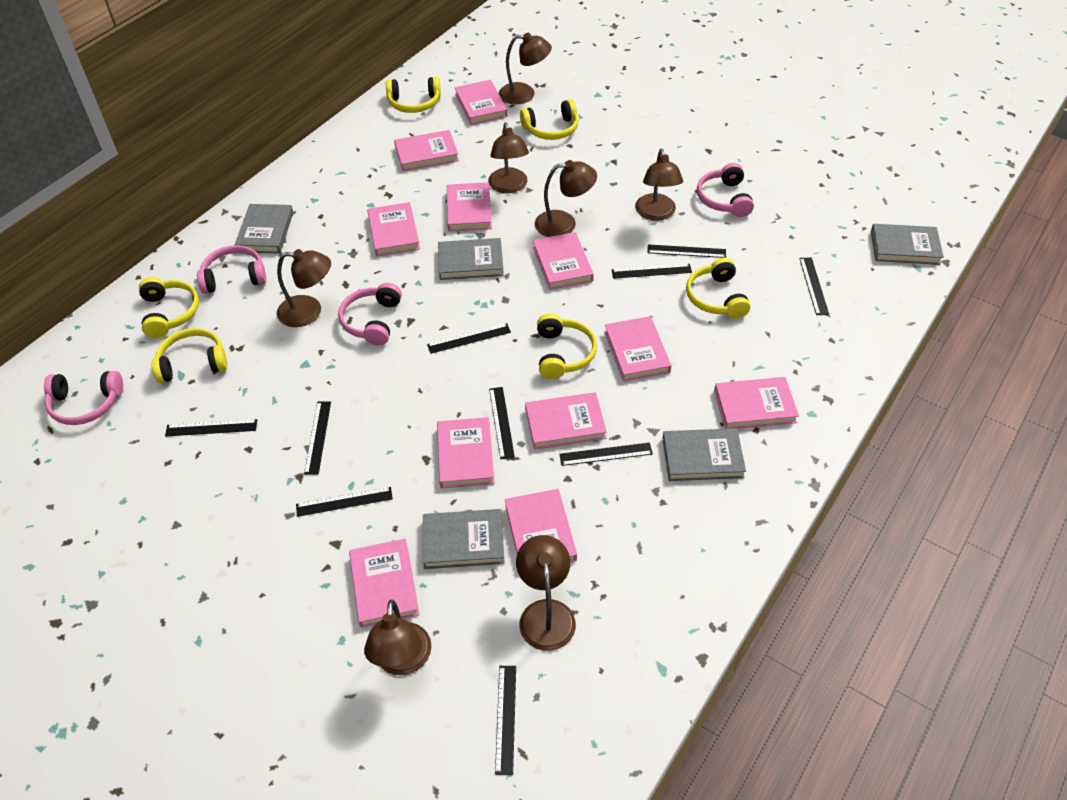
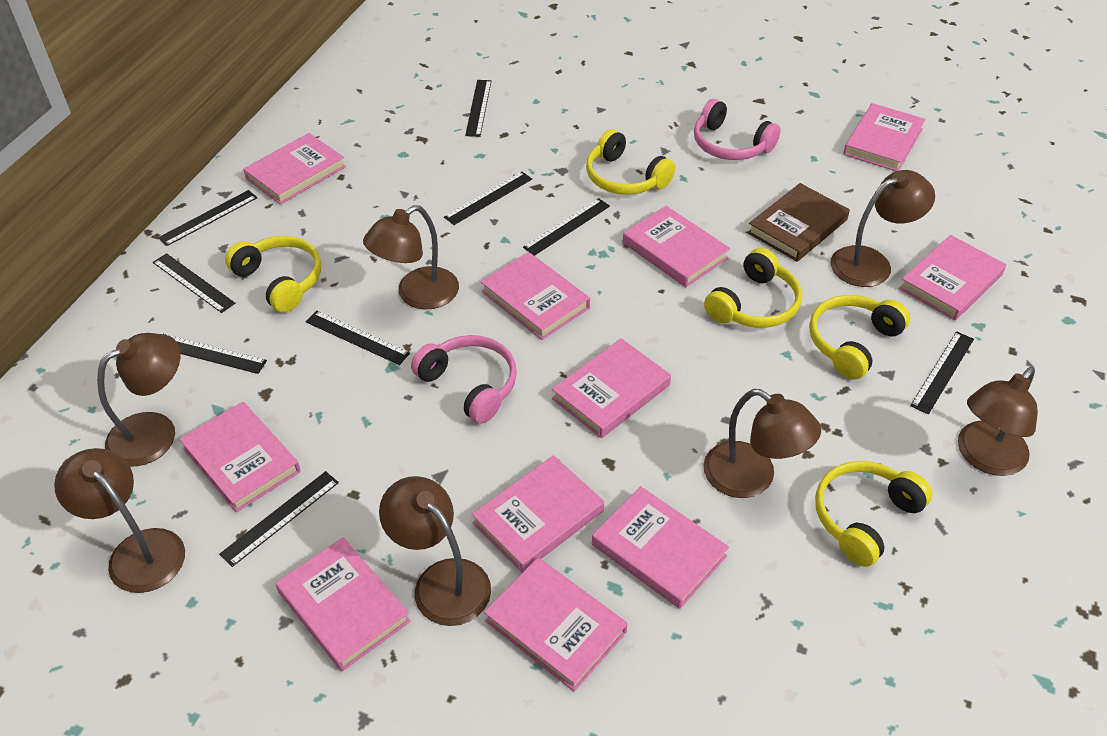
black ruler: [165,419,257,437] [296,487,393,517] [304,401,331,475] [427,323,511,354] [489,387,515,459] [495,666,516,775] [559,443,653,466] [612,264,692,279] [647,244,726,258] [799,257,829,315] = 10 -> [153,253,235,313] [158,190,258,246] [164,334,267,374] [219,471,339,567] [306,311,410,365] [444,172,532,225] [465,80,491,137] [523,198,610,256] [910,331,974,414] = 9
brown book: none = 0 -> [748,183,850,262] = 1
grey book: [235,204,293,254] [423,509,505,569] [438,238,504,280] [662,428,746,481] [871,224,944,265] = 5 -> none = 0
pink headphones: [44,371,123,425] [197,245,266,294] [338,283,402,345] [697,163,754,217] = 4 -> [411,335,517,424] [694,99,781,160] = 2
yellow headphones: [139,277,199,338] [151,328,227,383] [386,77,441,113] [520,99,578,140] [537,313,597,379] [686,258,751,319] = 6 -> [225,236,321,313] [586,129,675,195] [704,248,802,328] [809,295,910,379] [815,461,933,567] = 5

